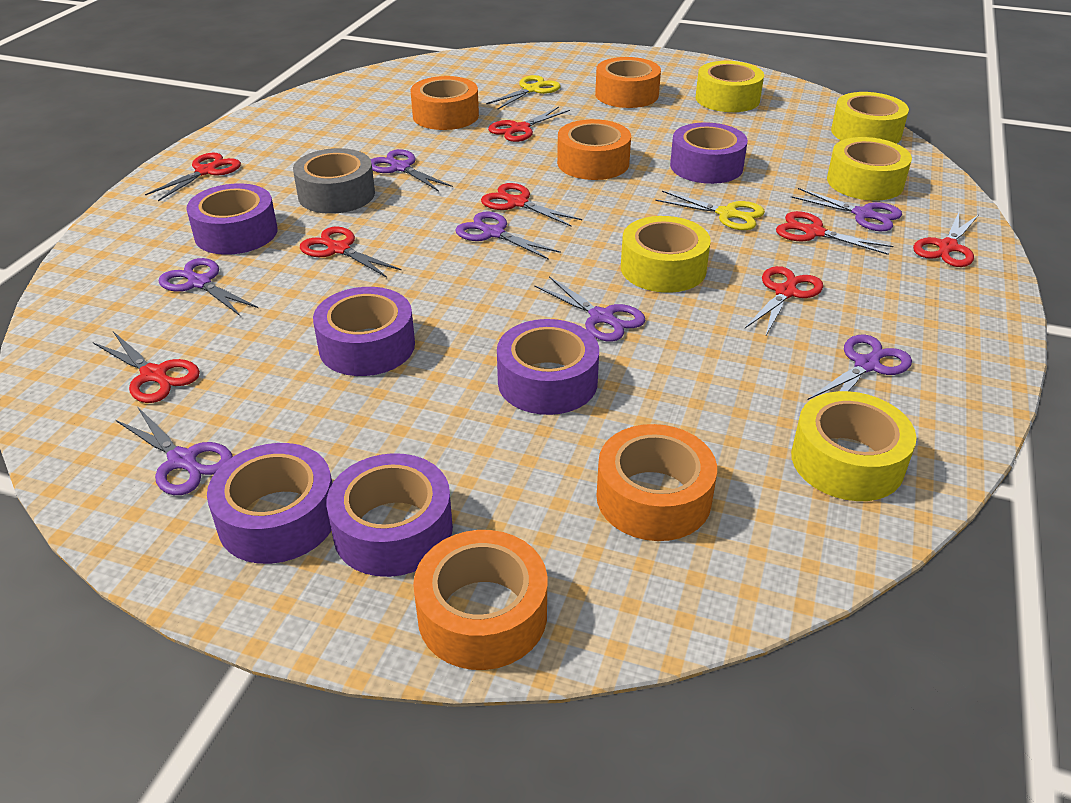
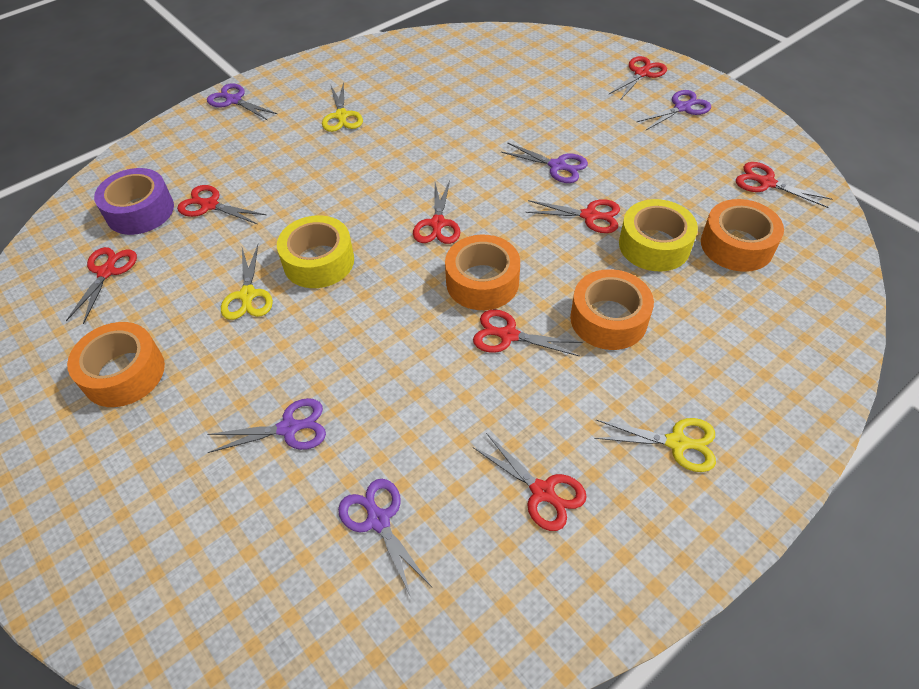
grey tape: [293,148,375,214] = 1 -> none = 0
orange tape: [411,76,479,130] [413,530,547,670] [557,119,631,180] [595,57,661,108] [596,424,717,541] = 5 -> [67,322,165,407] [445,235,520,310] [570,269,654,350] [701,199,784,272] = 4
purple scissors: [116,406,233,495] [159,258,258,316] [371,149,453,191] [455,212,561,260] [534,276,645,342] [791,188,902,231] [808,334,912,400] = 7 -> [207,83,277,120] [207,398,326,453] [338,479,432,599] [501,142,588,183] [637,90,711,130] = 5
purple tape: [186,183,278,255] [207,443,332,564] [313,287,415,376] [326,453,453,577] [497,319,599,415] [670,122,748,184] = 6 -> [94,168,174,235] = 1
yellow scissors: [486,75,561,109] [655,191,765,230] = 2 -> [221,245,273,320] [322,82,363,132] [594,418,716,472] = 3
yellow tape: [621,216,711,293] [696,61,764,112] [791,391,916,501] [827,137,912,200] [831,92,909,144] = 5 -> [277,215,354,288] [619,199,698,271] = 2

